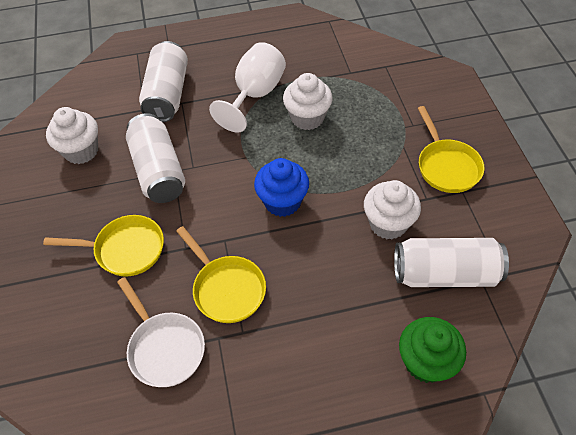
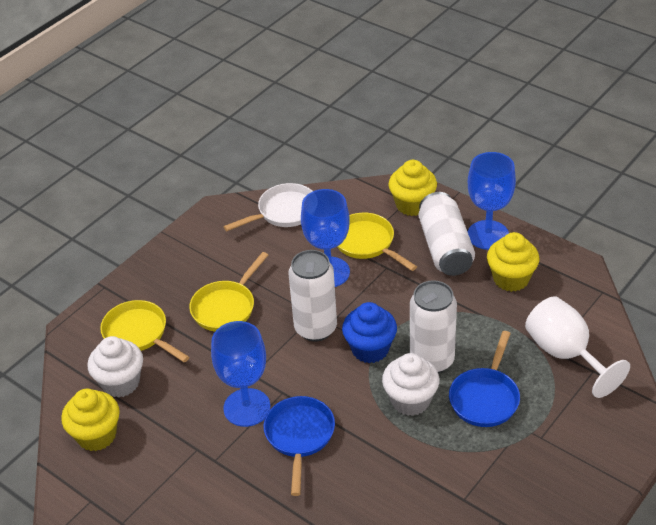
blue goblet: none = 0 -> [211,321,271,427] [301,189,350,287] [468,152,516,250] = 3
blue pan: none = 0 -> [264,396,335,496] [449,331,520,427] = 2
green cupcake: [399,317,466,383] = 1 -> none = 0
white cupcake: [46,107,98,164] [283,73,333,130] [364,180,421,239] = 3 -> [87,336,143,398] [382,353,440,416] = 2
yellow cupcake: none = 0 -> [61,389,120,451] [388,160,437,216] [487,232,540,292] = 3

